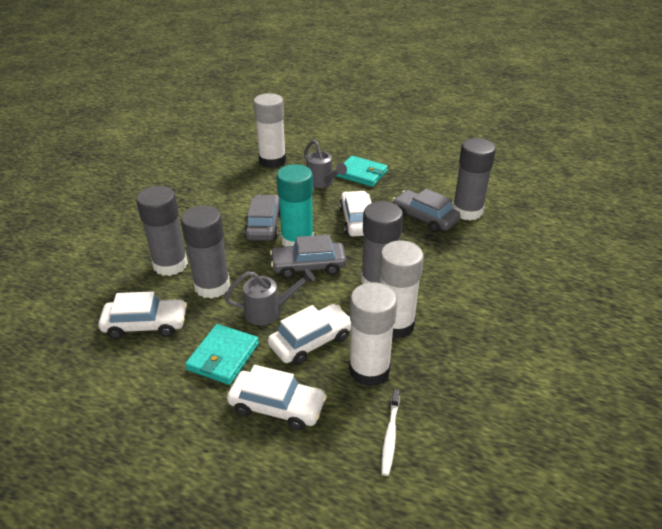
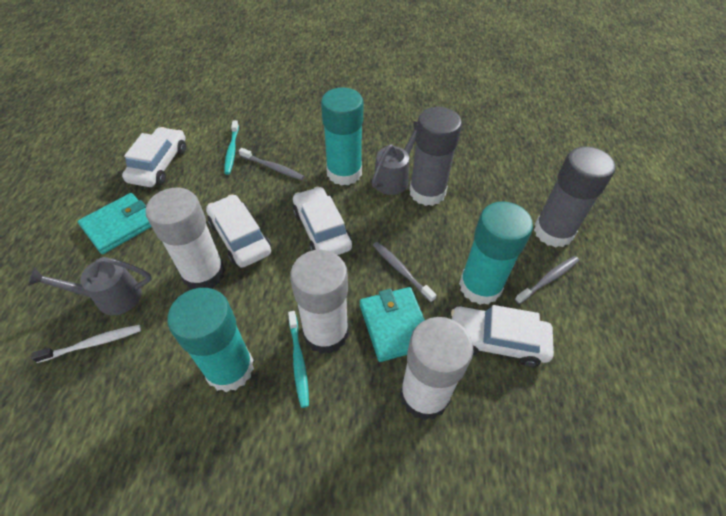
grey car: [244,195,280,241] [270,234,346,278] [392,189,460,233] = 3 -> none = 0
grey glue stick: [136,186,188,276] [181,205,230,299] [361,201,403,284] [453,138,496,221] = 4 -> [409,107,462,206] [534,146,615,248] = 2
grey toothbrush: none = 0 -> [239,148,304,180] [373,242,437,302] [515,256,579,304] = 3
turquoise glue stick: [276,164,314,246] = 1 -> [167,288,254,392] [321,88,363,186] [459,201,533,305] = 3
turquoise toothbrush: none = 0 -> [224,120,239,174] [288,311,309,408] = 2

